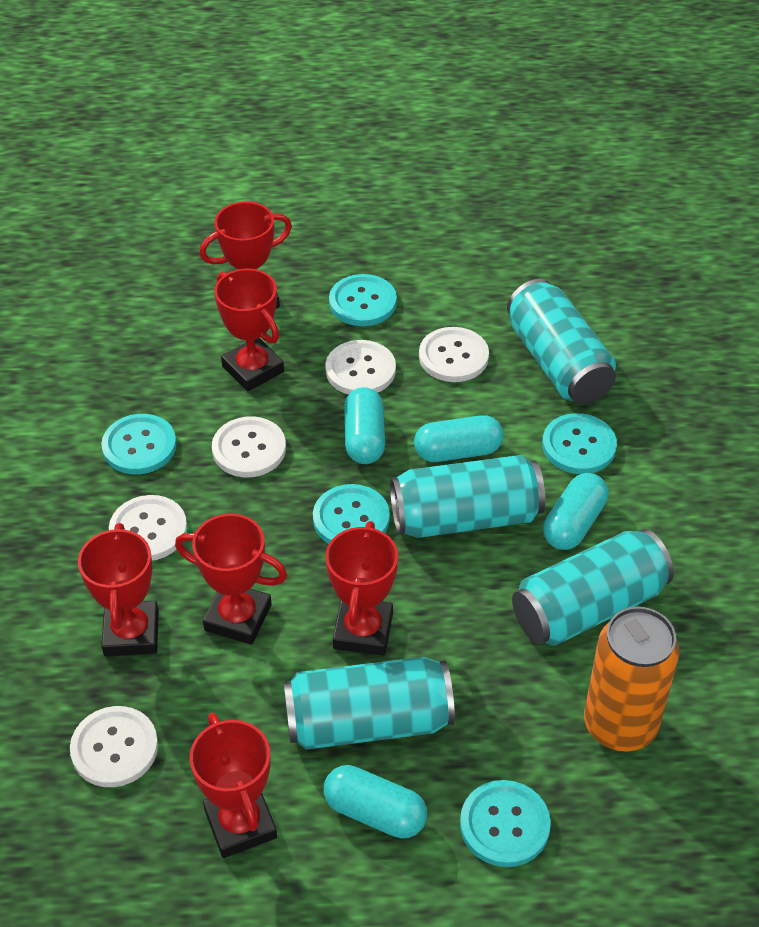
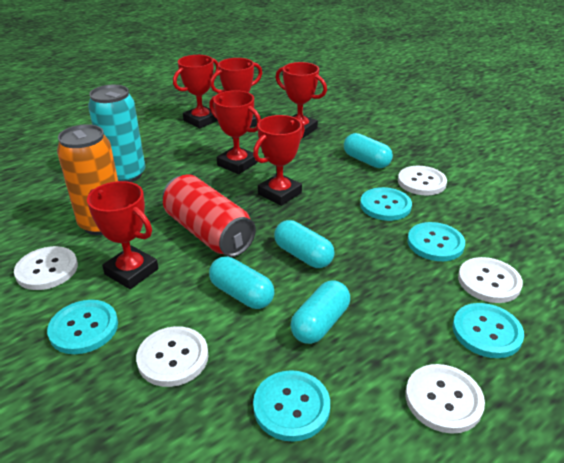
red can: none = 0 -> [163,174,256,257] = 1
turquoise can: [283,657,455,750] [390,455,545,538] [507,279,616,404] [512,529,674,646] = 4 -> [88,85,145,182] = 1

